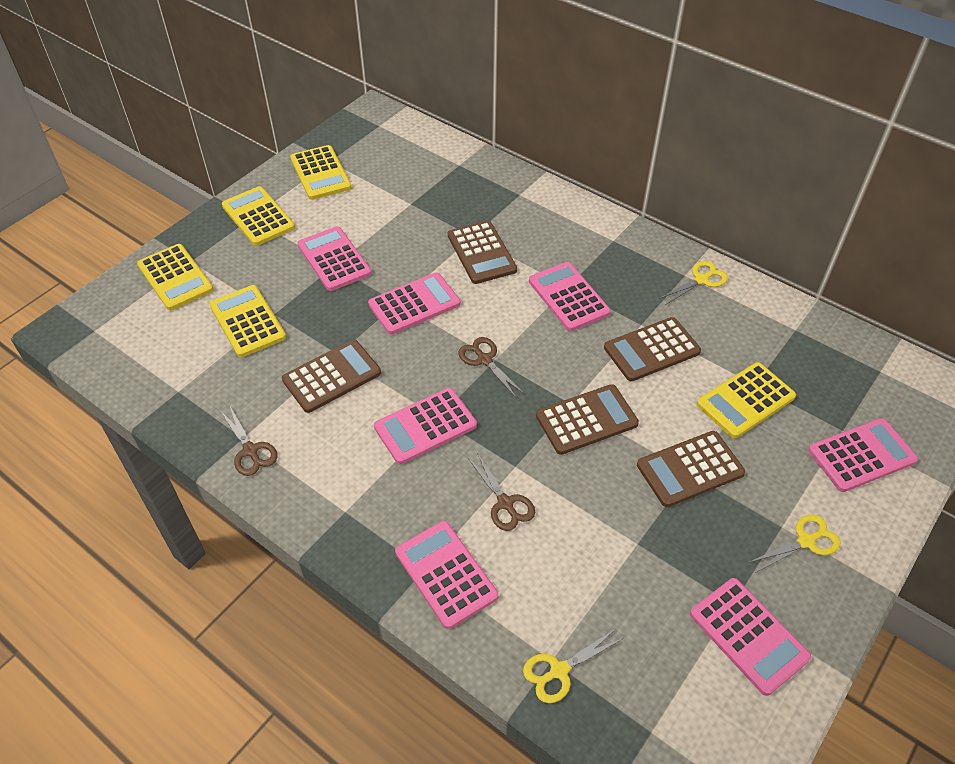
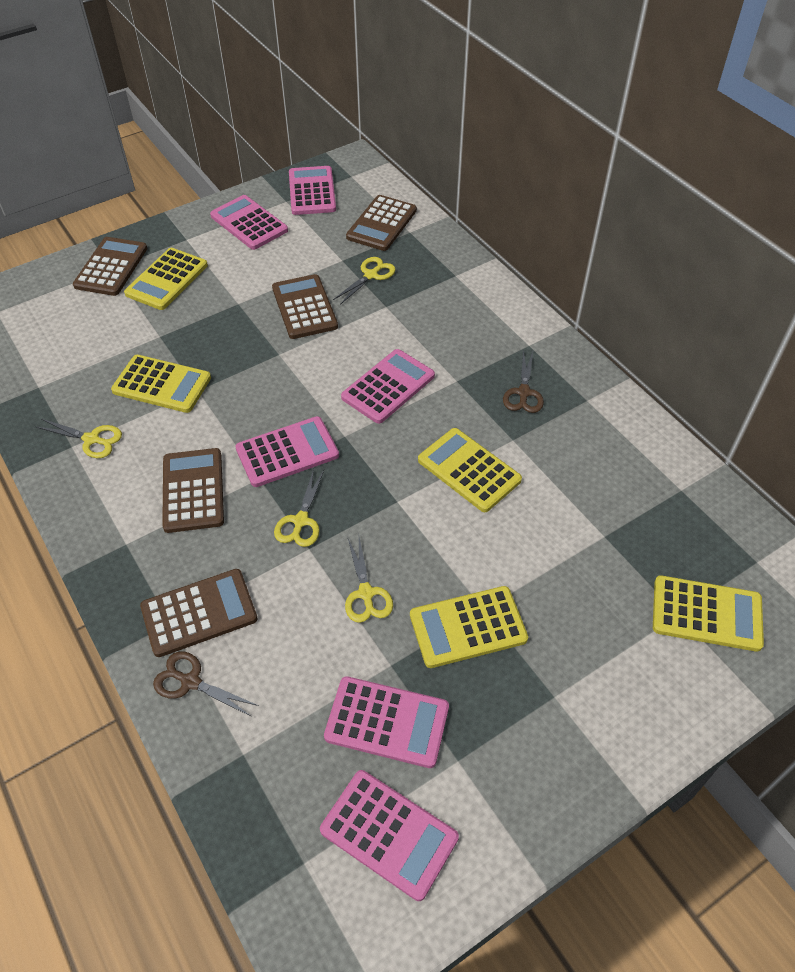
brown scissors: [221,407,278,476] [458,337,524,397] [468,453,535,531] = 3 -> [153,652,259,717] [503,350,544,413] = 2
pink calculator: [298,226,372,291] [368,273,461,335] [374,388,477,465] [395,521,499,629] [529,262,611,331] [690,578,811,696] [808,418,918,492] = 7 -> [210,195,288,250] [235,416,339,487] [289,166,336,215] [320,770,459,901] [324,676,449,768] [341,349,435,424] = 6
yellow scissors: [523,629,624,703] [659,261,728,305] [748,515,841,573] = 3 -> [36,419,122,458] [274,469,324,547] [333,257,396,305] [345,538,393,623] = 4

